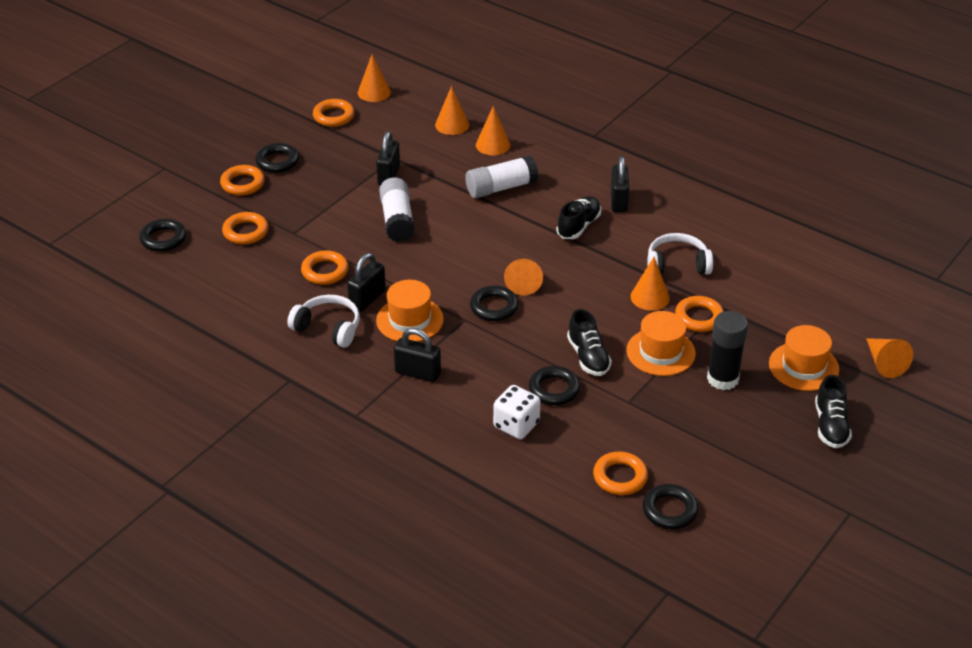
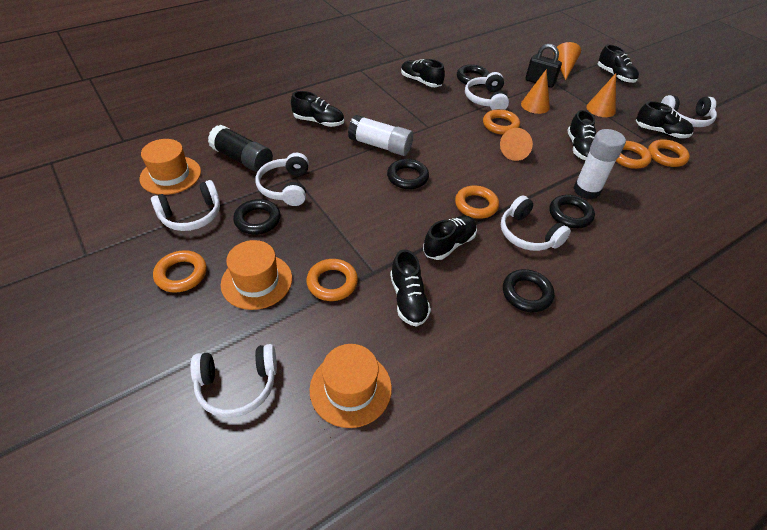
black padlock: [347,253,386,312] [376,131,400,186] [394,328,441,382] [611,156,629,212] = 4 -> [525,44,562,88] = 1
black shoe: [557,196,601,239] [567,309,612,376] [815,375,852,448] = 3 -> [291,91,344,127] [390,249,431,327] [401,59,445,87] [423,216,477,260] [567,110,596,160] [598,44,639,83] [636,101,694,138] = 7
orange cone: [358,54,391,102] [435,86,469,135] [476,106,510,155] [504,259,543,295] [630,257,670,311] [866,338,913,378] = 6 -> [500,128,533,161] [521,69,550,114] [557,42,581,80] [586,73,616,117] = 4
white dice: [493,385,541,439] = 1 -> none = 0
white headphones: [287,295,360,348] [647,233,713,275] = 2 -> [151,180,220,231] [190,344,277,418] [256,153,309,206] [465,72,509,110] [501,195,571,251] [661,95,717,127] = 6

